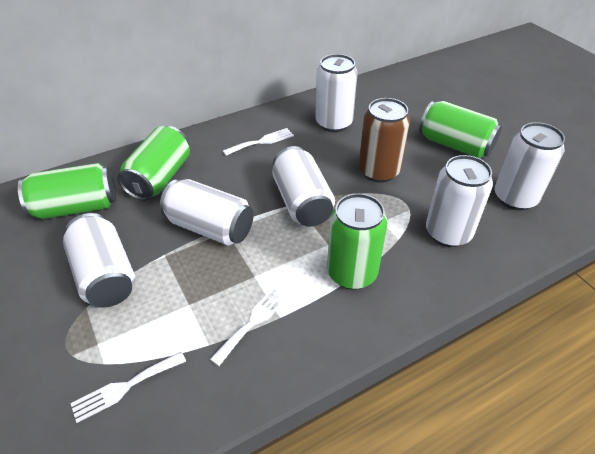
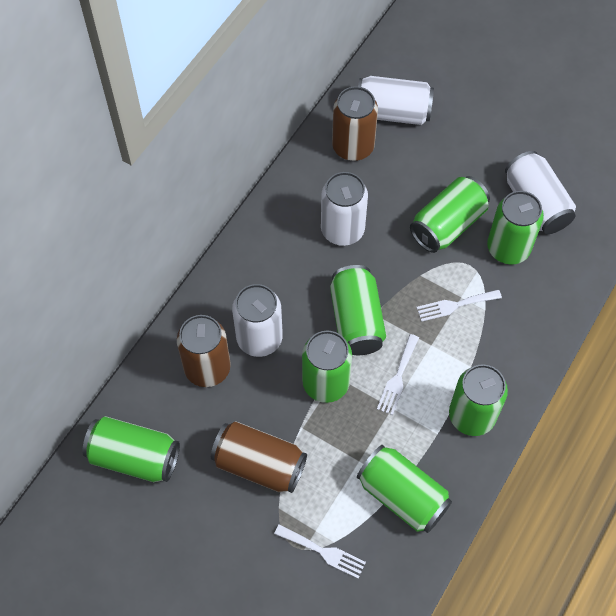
brown can: [359,98,410,183] = 1 -> [177,315,231,387] [211,421,307,493] [332,86,378,161] = 3
green can: [18,163,116,219] [117,126,190,201] [327,193,388,290] [419,101,502,158] = 4 -> [82,416,180,482] [302,331,352,403] [330,265,386,355] [357,445,452,533] [410,176,490,253] [449,364,508,436] [487,191,544,264] = 7
white can: [63,213,136,308] [160,179,254,246] [272,146,335,227] [315,54,358,132] [426,155,493,247] [495,122,565,210] = 6 -> [232,284,283,357] [321,172,368,246] [358,76,434,125] [505,151,576,234] = 4

